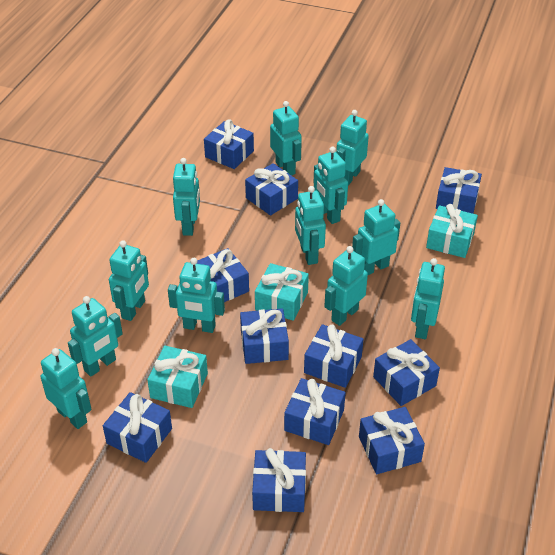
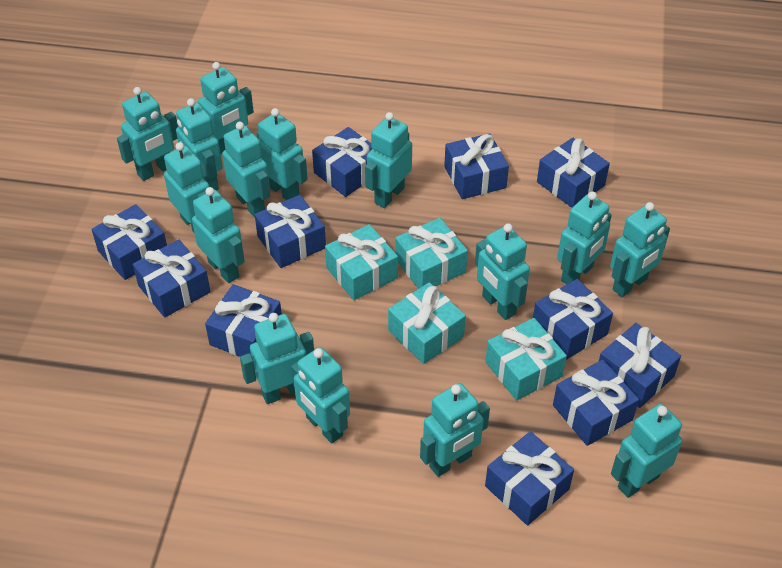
turquoise gift: [147,346,208,408] [255,263,309,321] [426,204,478,258] = 3 -> [325,224,398,300] [388,282,466,364] [395,218,468,289] [485,318,567,401] = 4
turquoise robot: [40,348,92,429] [68,296,123,377] [109,240,149,321] [168,258,225,333] [173,158,200,236] [270,101,302,175] [295,186,326,265] [314,147,348,224] [324,246,368,326] [336,110,369,185] [352,199,400,275] [411,258,445,339] = 12 -> [117,87,177,181] [164,142,210,234] [176,98,223,191] [192,187,245,283] [198,62,254,154] [222,122,270,218] [240,313,314,404] [256,108,308,200] [291,347,350,444] [365,112,412,208] [420,383,490,477] [475,224,530,320] [557,191,612,284] [610,202,670,297] [611,404,682,498] = 15

